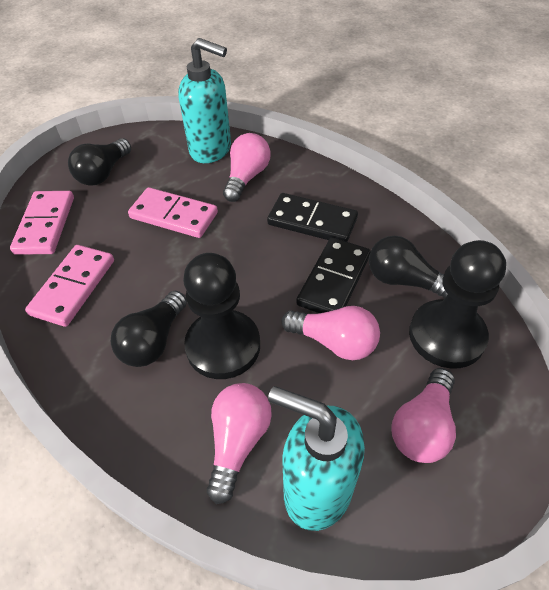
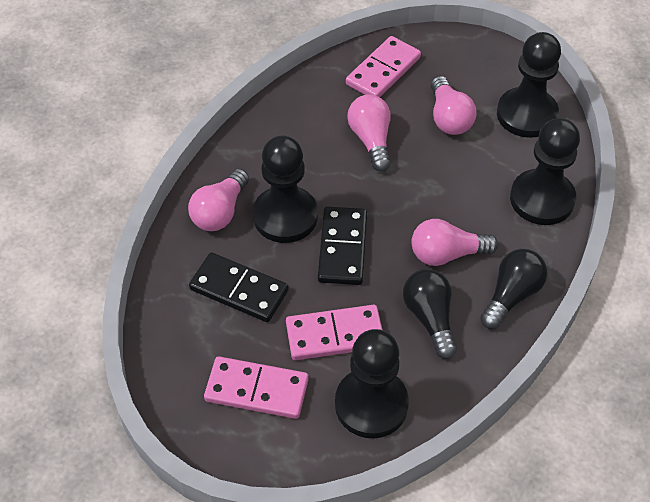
black light bulb: [68,138,131,186] [111,291,187,367] [369,236,448,299] = 3 -> [403,269,457,359] [480,249,547,329] = 2
black pawn: [183,253,260,379] [409,240,506,369] = 2 -> [253,136,318,243] [335,329,409,438] [497,32,561,138] [510,118,580,225] = 4
turquoise soap dispenser: [178,38,231,163] [268,386,365,531] = 2 -> none = 0

